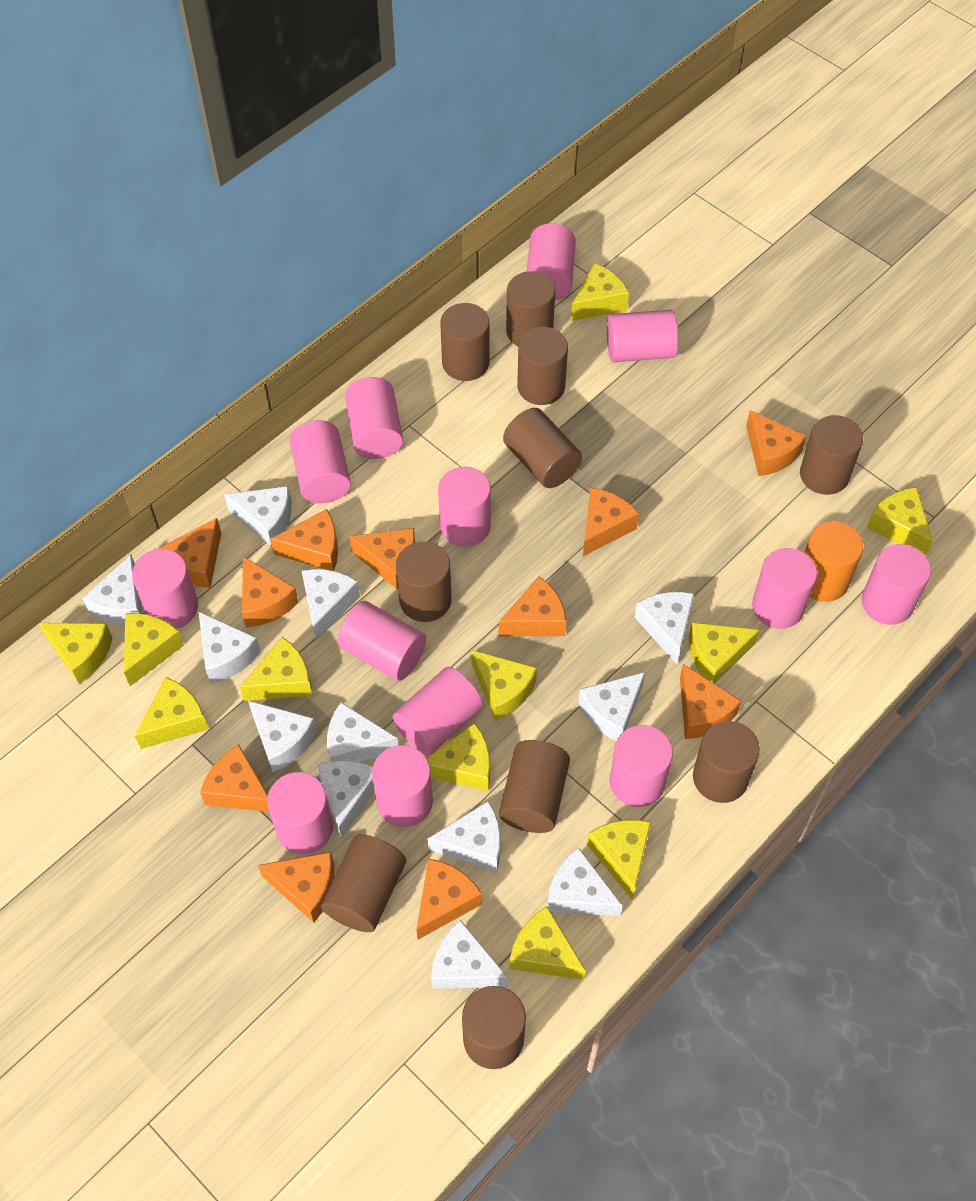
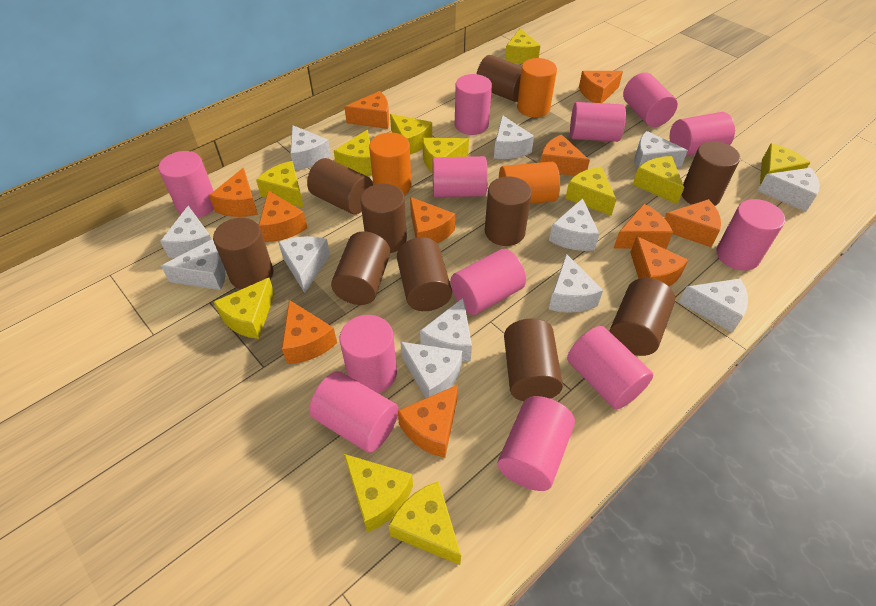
orange cylinder: [804,521,863,602] = 1 -> [369,133,411,195] [499,162,560,204] [517,58,557,117] = 3
pink cylinder: [132,549,198,629] [267,772,333,854] [289,420,351,503] [337,601,426,681] [345,377,403,459] [372,745,433,827] [393,667,483,756] [438,467,491,547] [527,223,576,300] [607,310,678,362] [610,725,673,807] [752,548,817,629] [862,544,931,625] = 13 -> [158,151,214,218] [309,371,399,453] [340,315,397,393] [433,156,488,197] [451,249,526,315] [455,74,492,135] [497,396,575,491] [567,326,653,409] [570,102,626,142] [623,72,678,127] [669,112,735,156] [716,199,785,271] = 12

